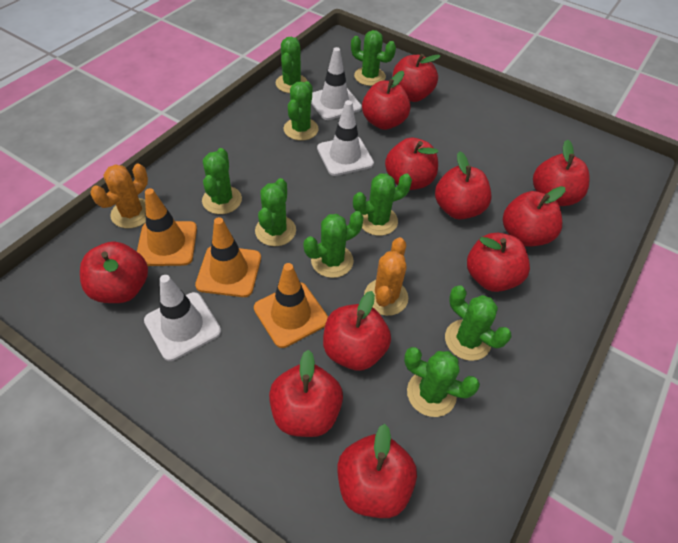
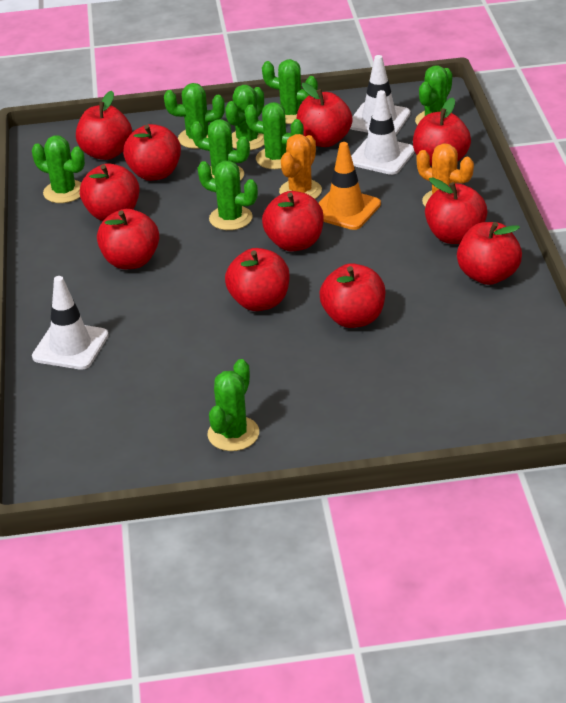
orange traffic cone: [137,188,197,266] [195,217,261,297] [254,263,328,348] = 3 -> [319,142,381,230] = 1

